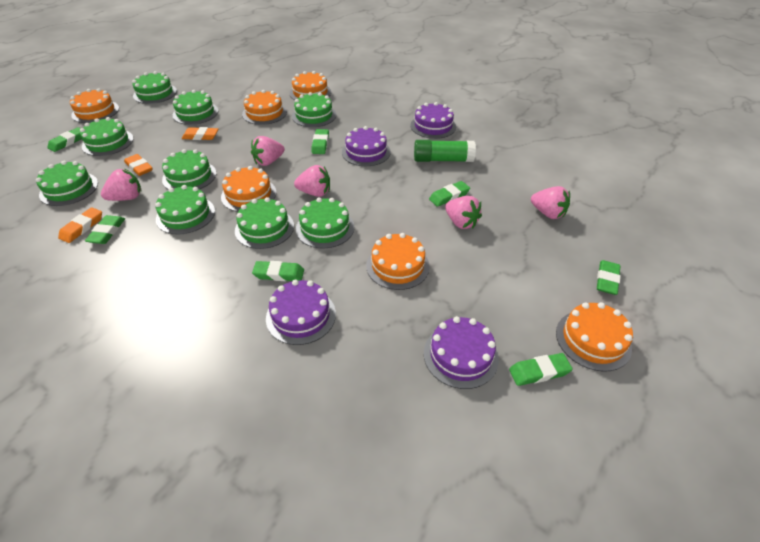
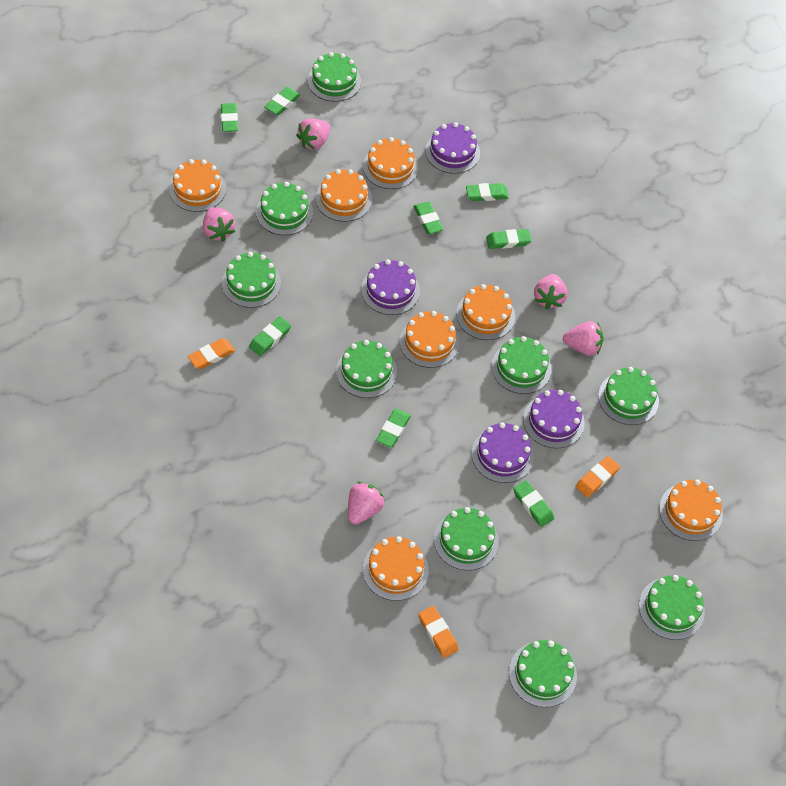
green eraser: [47,127,82,152] [85,215,125,244] [252,261,304,281] [312,129,329,154] [429,181,470,207] [509,353,573,386] [597,260,621,295] = 7 -> [221,103,238,132] [249,316,291,356] [265,87,301,115] [376,409,411,448] [414,202,443,234] [466,183,509,201] [486,229,531,249] [513,480,554,527] = 8
green glue stick: [414,140,476,162] = 1 -> none = 0
orange cake: [70,88,119,123] [221,166,276,212] [242,90,287,125] [290,71,331,100] [366,233,430,290] [556,302,633,372] = 6 -> [169,159,226,212] [316,169,372,222] [363,137,418,189] [363,536,429,601] [400,311,459,368] [456,284,515,340] [659,480,723,541] = 7

